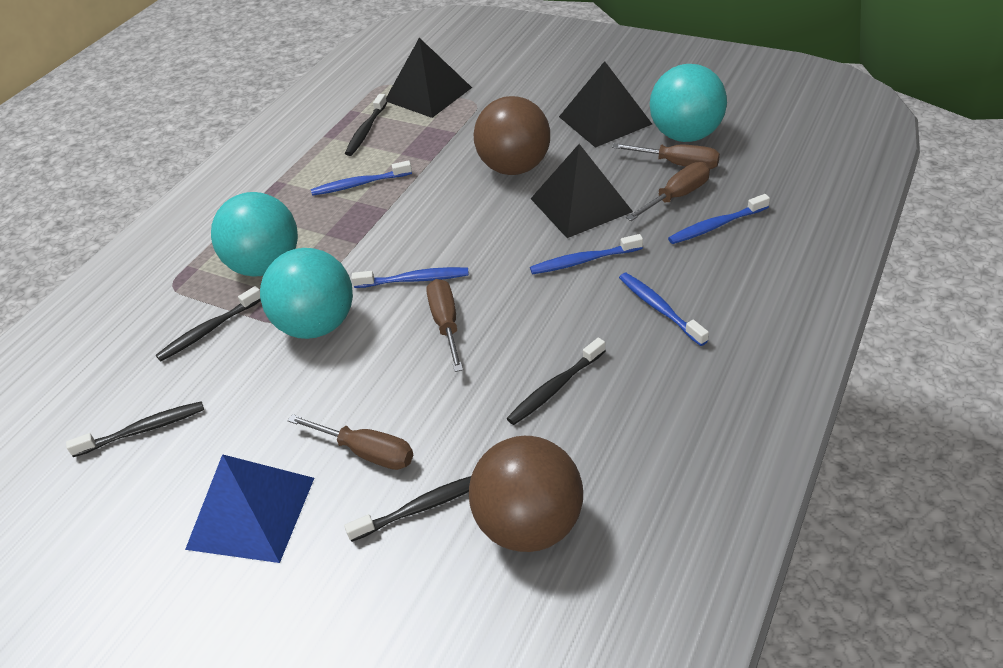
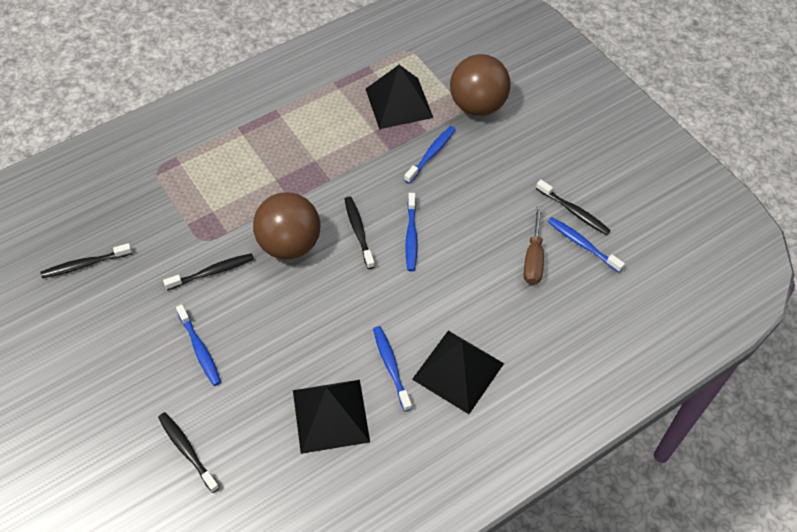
blue pyramid: [185,454,314,563] = 1 -> none = 0
brown screwdriver: [287,414,413,470] [426,279,463,372] [612,143,720,169] [626,162,710,221] = 4 -> [524,206,544,285] = 1
turquoise ball: [211,192,298,276] [260,248,353,339] [650,64,727,142] = 3 -> none = 0

